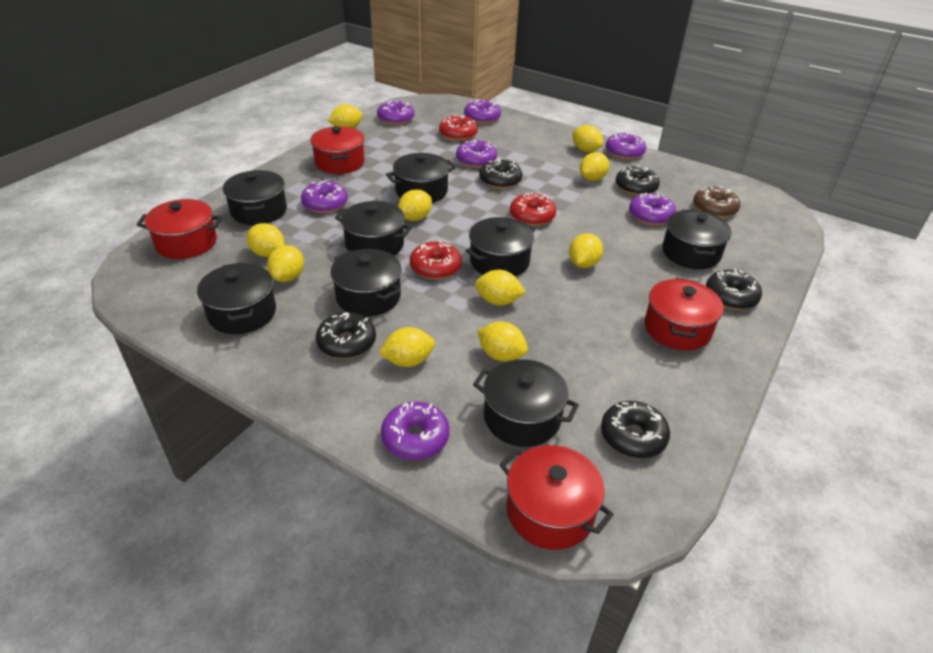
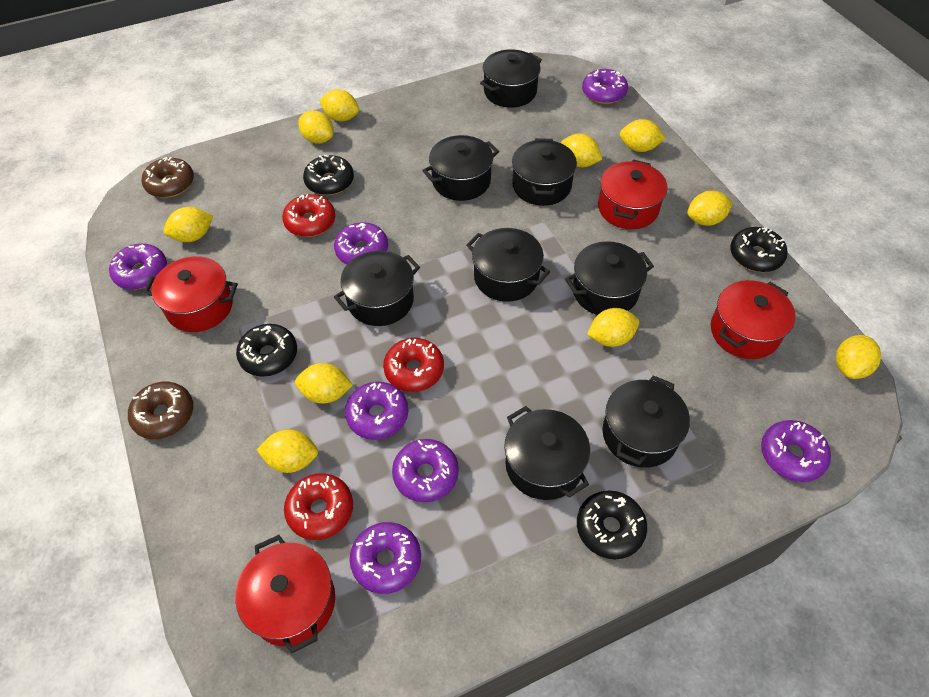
black donut: [316,312,376,359] [479,159,522,189] [601,401,670,458] [616,166,660,196] [706,269,762,310] = 5 -> [236,324,297,377] [303,155,354,195] [577,490,647,559] [730,227,788,272] = 4
brown donut: [693,186,740,218] = 1 -> [128,382,193,439] [142,157,194,198] = 2

